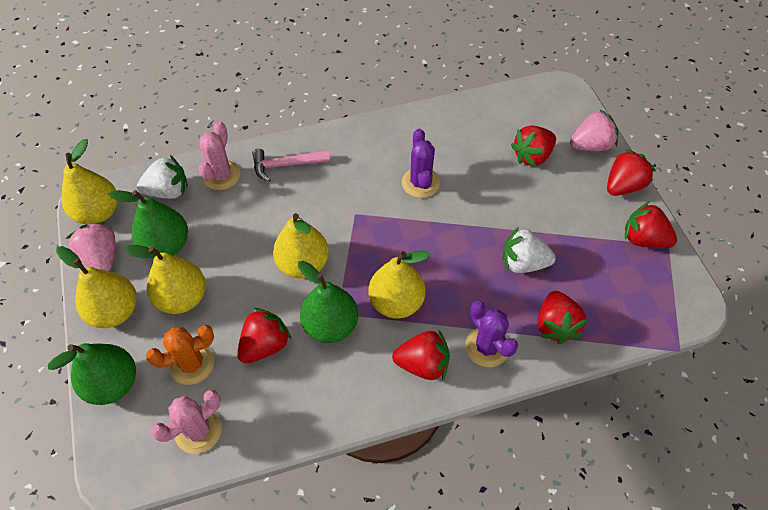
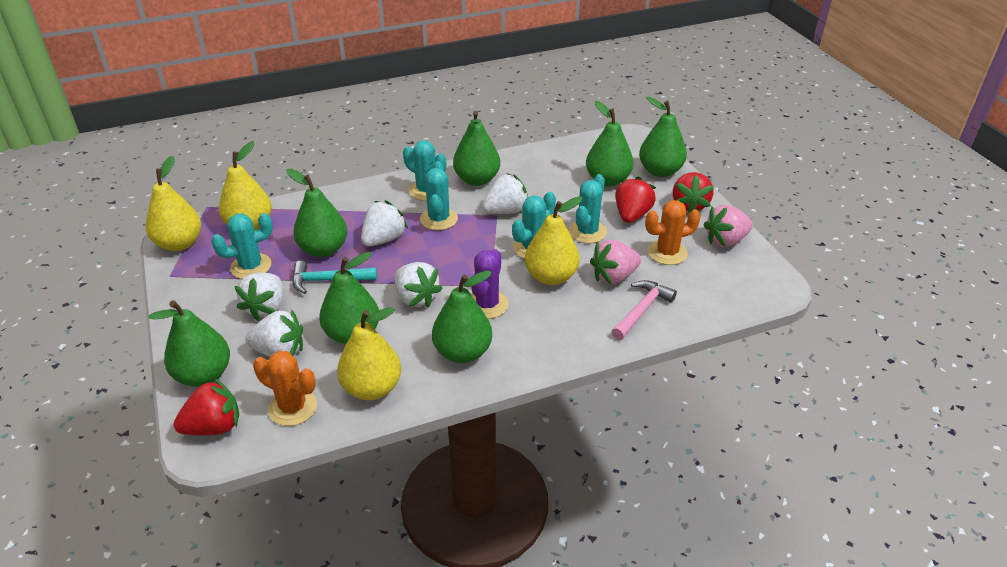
green pear: [48,343,136,405] [109,190,188,258] [298,261,358,343] = 3 -> [149,300,230,387] [287,169,347,257] [319,252,379,344] [432,270,492,363] [453,111,500,186] [586,101,634,186] [639,97,687,177] = 7
orange cactus: [146,325,214,385] = 1 -> [253,351,317,426] [645,200,701,265] = 2
pink cactus: [151,390,222,454] [199,121,240,190] = 2 -> none = 0
purple cactus: [402,129,440,198] [465,301,518,367] = 2 -> [471,249,509,319] = 1
red strawberry: [237,308,292,364] [392,329,450,381] [511,126,556,168] [538,291,588,344] [607,149,656,196] [625,201,677,248] = 6 -> [174,378,239,435] [615,176,656,223] [673,172,714,213] = 3
turquoise cactus: none = 0 -> [211,213,273,279] [403,140,446,201] [420,161,458,230] [512,192,556,259] [568,174,607,243] = 5
turquoise hammer: none = 0 -> [292,261,377,294] = 1
white strawberry: [137,155,188,199] [503,227,556,273] = 2 -> [235,273,283,321] [245,309,303,357] [361,200,408,246] [394,262,443,308] [482,173,528,214] = 5
yellow pear: [56,246,137,328] [62,139,118,225] [124,245,206,314] [273,213,329,278] [368,250,430,319] = 5 -> [146,156,201,251] [219,142,272,230] [337,307,401,400] [525,196,583,285] = 4

